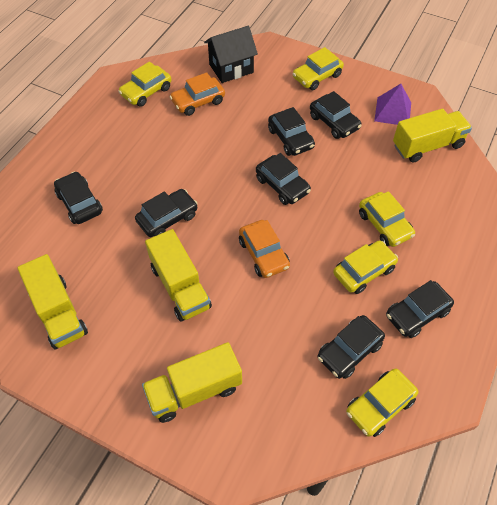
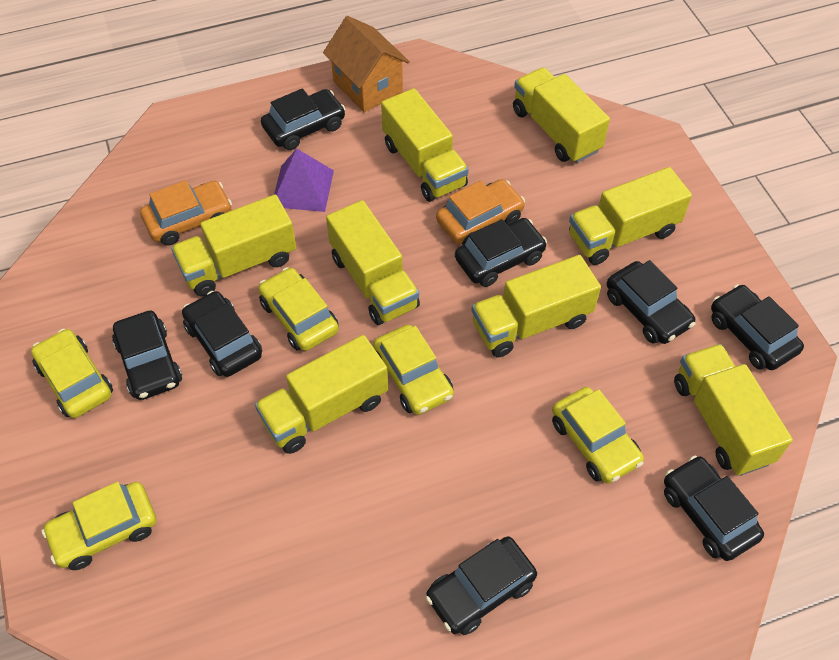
black car: [54,172,103,224] [135,189,198,237] [256,153,311,205] [268,107,315,156] [310,91,362,139] [318,315,385,379] [386,280,454,338] = 7 -> [112,311,182,400] [182,291,262,377] [261,88,345,150] [426,536,537,635] [455,218,547,287] [607,260,695,344] [664,456,764,561] [711,284,804,370] = 8
black house: [204,26,258,83] = 1 -> none = 0
orange house: none = 0 -> [323,16,410,112] = 1
yellow truck: [17,254,88,350] [142,342,242,423] [145,229,212,322] [393,108,472,162] = 4 -> [171,195,296,297] [255,335,388,454] [326,200,420,325] [381,88,469,202] [471,255,601,357] [513,67,610,163] [569,167,692,265] [674,344,793,476] = 8

